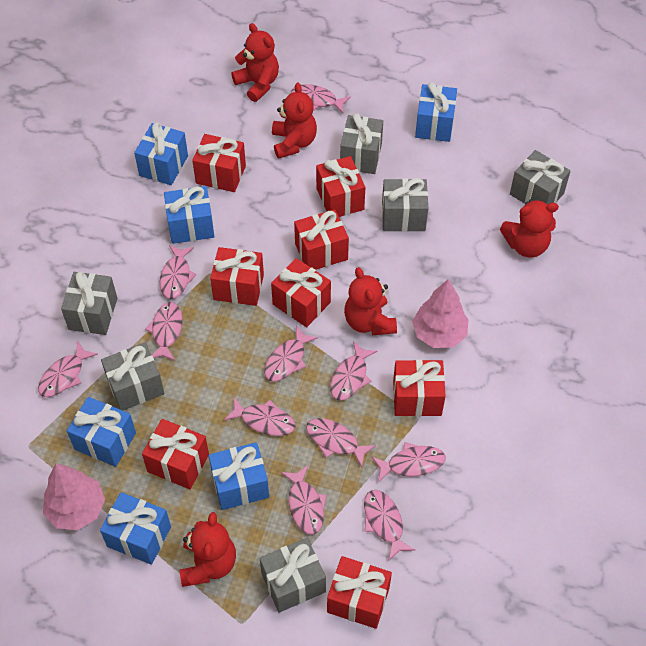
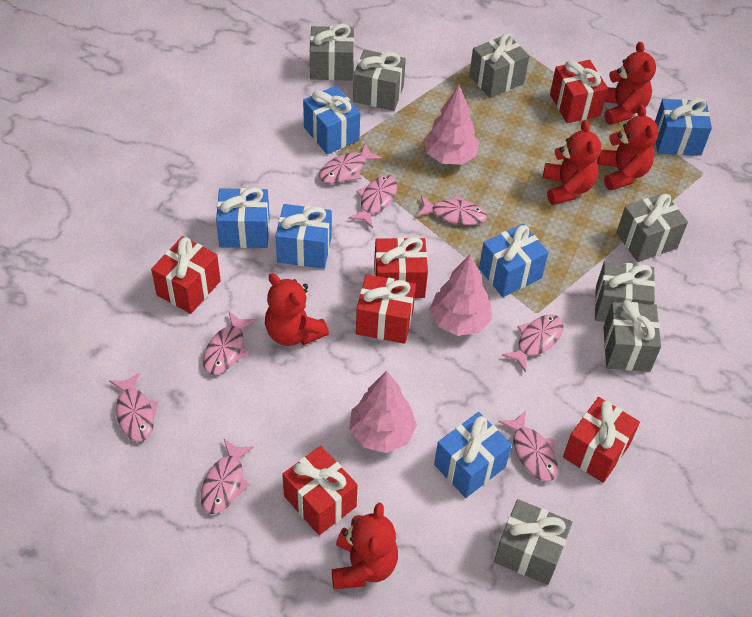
grey gift: [61,271,117,335] [101,343,164,411] [260,538,326,613] [340,113,383,174] [382,178,428,232] [510,150,571,204] = 6 -> [310,24,354,81] [353,49,406,111] [469,33,529,98] [494,499,572,585] [595,261,655,322] [603,300,661,371] [616,193,688,262] = 7
pink fish: [38,342,98,397] [145,302,183,361] [160,245,197,299] [224,397,296,436] [264,326,318,382] [281,466,327,534] [291,84,351,113] [306,418,376,467] [330,341,378,401] [364,490,415,561] [372,442,445,483] = 11 -> [109,372,159,442] [201,439,254,514] [203,311,256,375] [319,143,382,184] [348,175,397,228] [416,195,487,225] [498,411,558,482] [502,315,564,373] = 8
pink tree: [43,464,105,530] [412,279,469,348] = 2 -> [349,370,417,453] [424,85,480,165] [429,254,492,336] = 3
red gift: [142,419,209,489] [192,134,246,192] [210,247,264,306] [271,258,331,327] [294,209,349,270] [316,156,365,217] [327,556,392,629] [393,360,446,416] = 8 -> [151,236,221,314] [282,446,358,535] [356,274,416,344] [374,237,428,298] [550,60,608,123] [563,397,640,483] = 6

